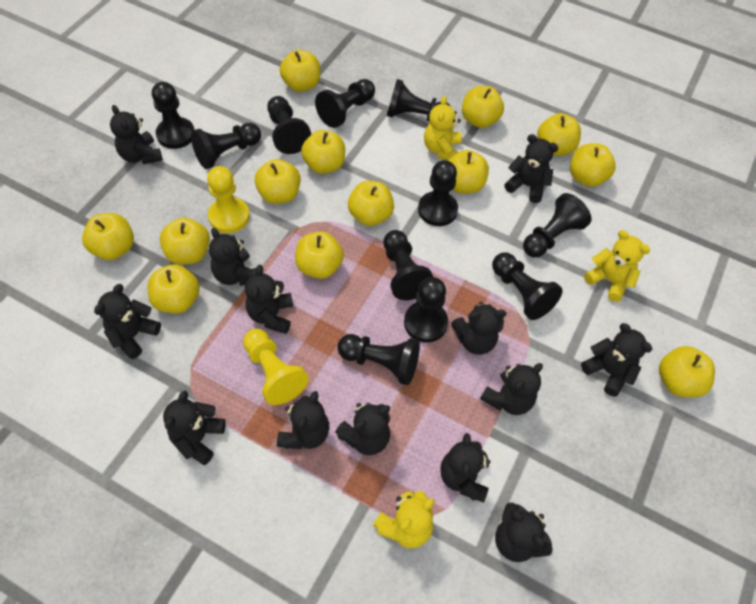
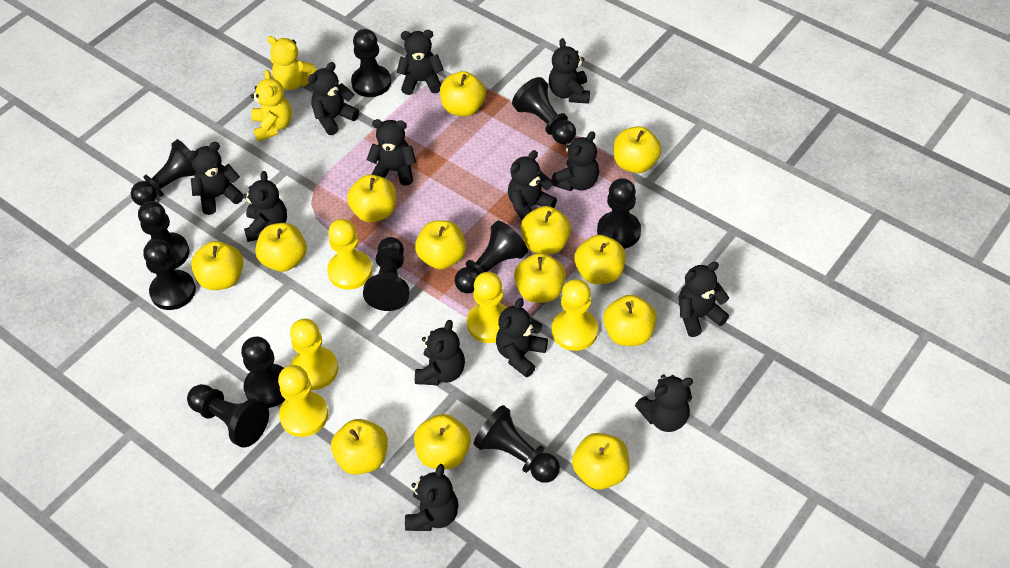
yellow pawn: [207,166,250,233] [243,329,309,405] = 2 -> [278,365,328,437] [290,319,338,390] [327,219,372,290] [467,272,507,343] [552,279,598,351] = 5
yellow teddy bear: [373,491,434,548] [424,96,462,161] [584,230,650,302] = 3 -> [251,70,292,142] [267,36,317,90] = 2

